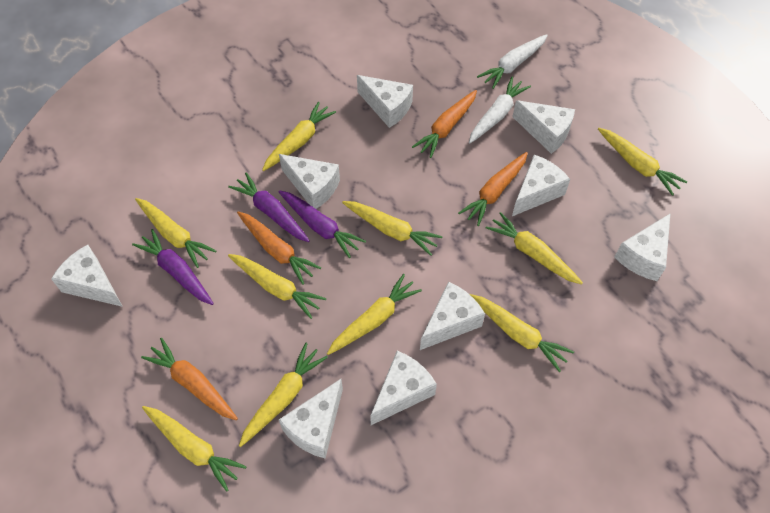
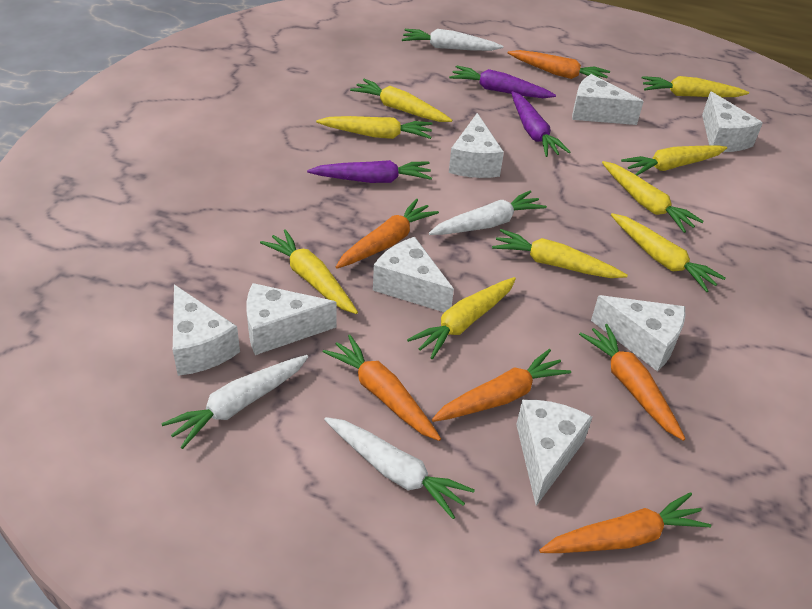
orange carrot: [141,338,238,420] [237,211,321,285] [412,90,477,158] [458,152,528,226] = 4 -> [323,335,441,441] [336,199,439,269] [432,349,571,422] [508,50,610,79] [539,492,711,553] [579,324,685,441] = 6
white carrot: [469,77,531,143] [477,34,548,89] = 2 -> [161,355,308,449] [324,417,475,519] [402,29,503,51] [429,190,547,235] = 4
white cheese: [51,245,123,307] [279,154,340,209] [279,379,343,459] [357,75,413,128] [370,351,437,425] [420,282,485,350] [512,100,575,154] [512,155,570,216] [614,213,671,281] = 9 -> [173,285,240,376] [246,283,336,355] [373,237,454,312] [449,113,504,178] [516,400,592,506] [572,74,644,125] [591,295,685,371] [702,91,763,152] = 8
yellow carrot: [135,198,216,268] [142,406,247,492] [228,254,326,319] [239,343,328,447] [262,102,336,171] [327,274,422,355] [342,201,443,256] [470,294,574,372] [486,212,583,285] [598,128,687,196] = 10 -> [260,229,358,314] [316,116,432,139] [350,79,452,122] [407,277,516,359] [492,229,628,278] [602,161,704,233] [611,213,726,292] [621,145,727,176] [642,76,749,97] = 9

